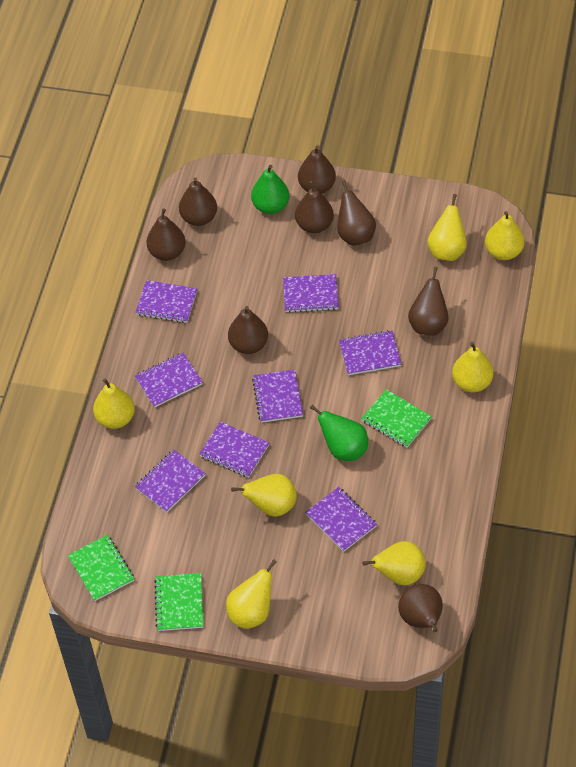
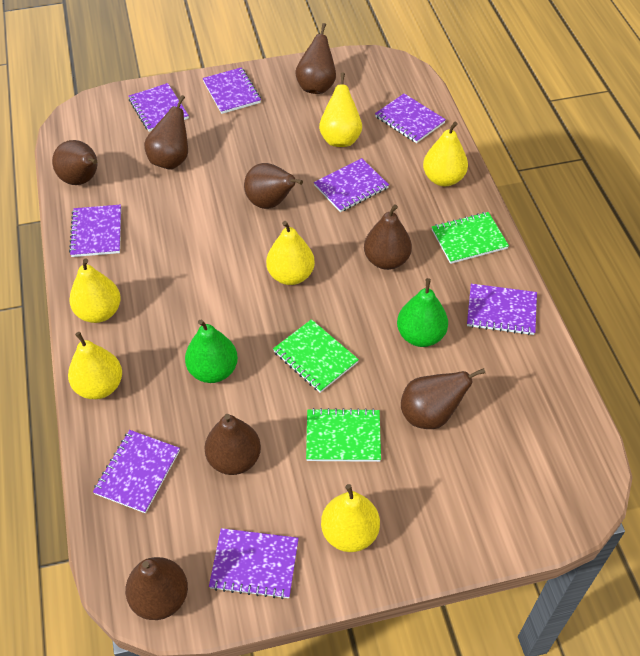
yellow pear: [93,378,135,429] [226,559,277,629] [231,474,297,517] [362,541,426,585] [427,194,467,261] [452,342,493,392] [485,211,524,260] = 7 -> [68,332,122,399] [69,258,121,323] [266,221,315,285] [319,73,362,147] [321,484,380,552] [423,122,468,186] = 6

